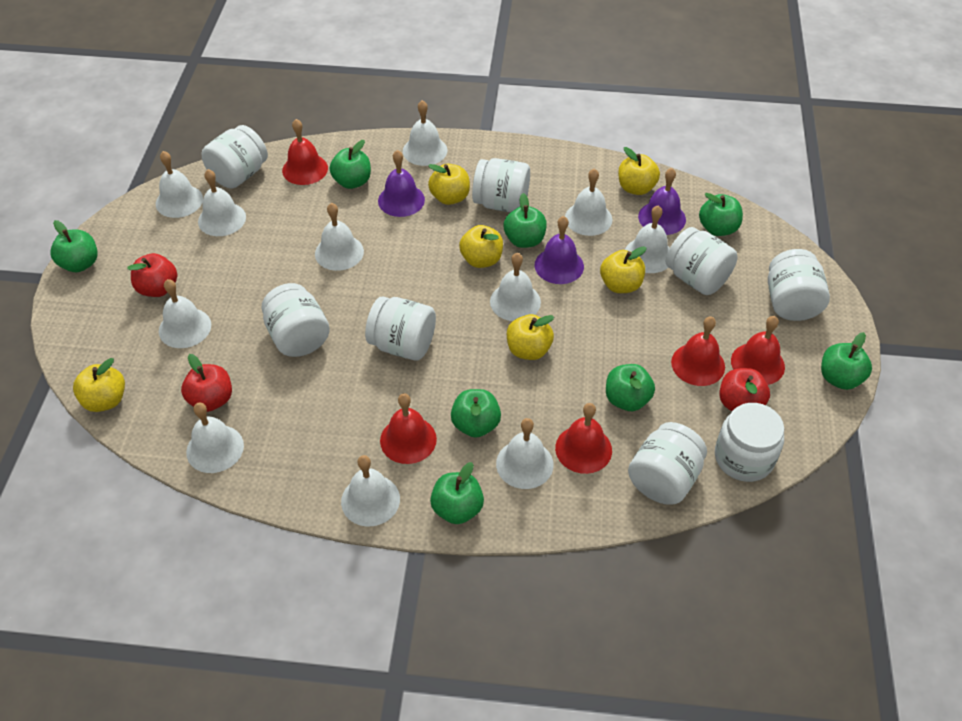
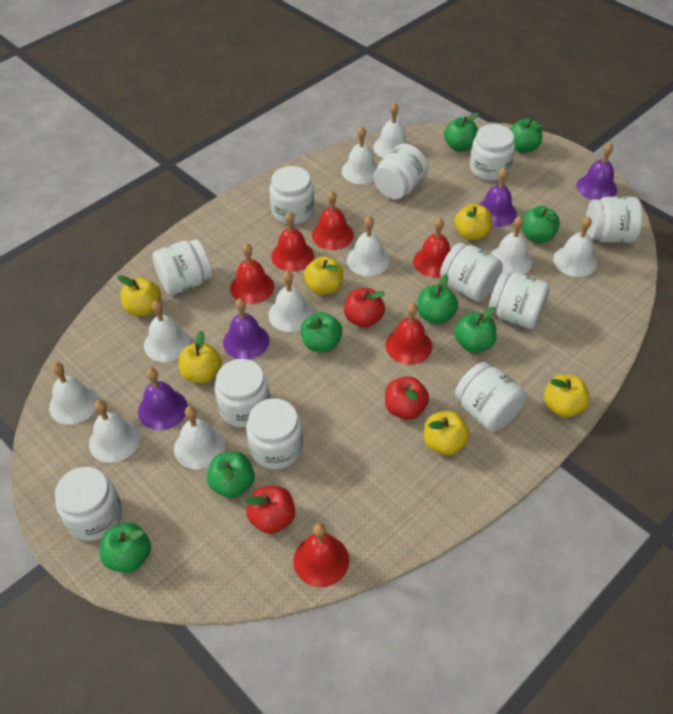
purple bell: [378,150,425,217] [535,216,584,284] [638,168,686,235] = 3 -> [138,368,188,430] [223,298,269,360] [478,168,517,227] [576,142,617,200] = 4
red bell: [282,119,328,185] [380,393,437,464] [555,403,612,474] [671,317,725,386] [731,316,785,385] = 5 -> [230,243,274,304] [271,211,314,272] [293,523,349,587] [312,191,354,250] [385,303,432,365] [413,218,450,278] = 6
white bell: [156,151,203,218] [159,279,211,348] [186,403,244,473] [198,169,246,236] [315,203,364,271] [341,455,400,527] [403,100,447,166] [490,253,541,321] [496,418,553,489] [565,168,613,236] [625,205,670,273] = 11 -> [49,362,99,425] [89,400,140,463] [144,301,190,362] [174,406,225,469] [268,271,314,332] [342,126,378,184] [347,216,390,276] [373,102,411,158] [490,216,532,274] [553,216,597,277] = 10
white jar: [202,125,268,189] [261,283,330,357] [365,296,436,360] [472,158,530,212] [628,422,707,505] [666,227,738,295] [715,403,784,482] [768,249,830,321] = 8 -> [55,467,122,541] [152,239,212,295] [215,359,270,427] [246,398,303,469] [269,166,314,225] [374,144,428,199] [440,243,503,302] [455,362,526,432] [470,124,515,181] [489,272,550,329] [586,197,643,243] = 11

